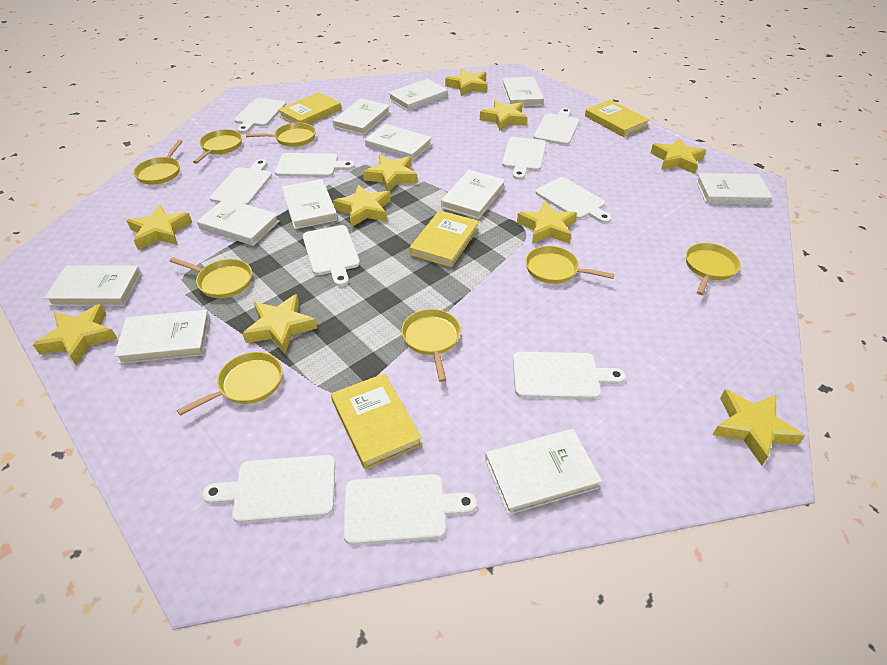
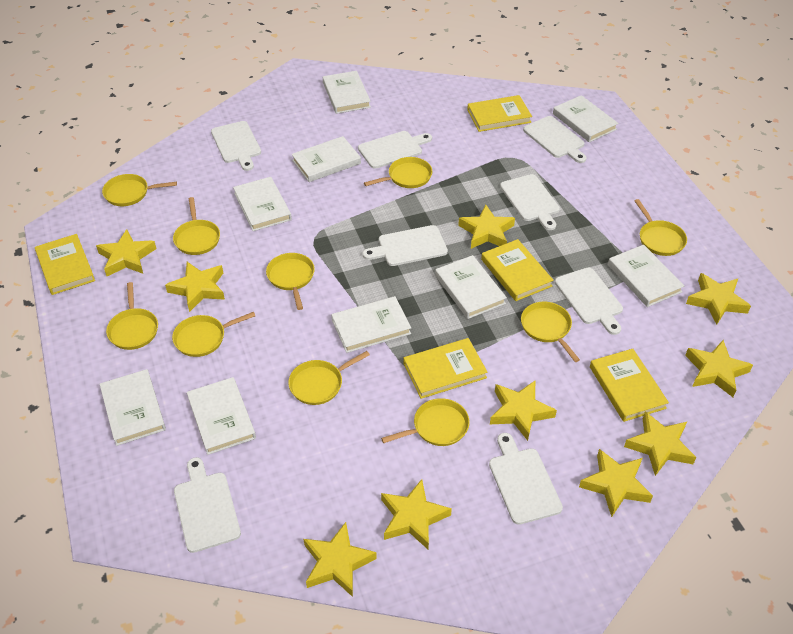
white book: [44,265,142,306] [114,310,210,364] [197,198,280,246] [282,179,338,229] [333,98,390,135] [365,124,432,161] [388,79,448,111] [441,170,505,219] [485,429,602,515] [502,77,544,107] [695,173,773,205] = 11 -> [100,369,166,446] [187,377,256,455] [233,177,292,231] [292,136,361,182] [323,71,371,114] [331,296,411,353] [435,255,507,319] [553,95,618,142] [608,245,684,307] = 9
white cutting board: [202,455,335,523] [210,159,272,205] [234,98,286,133] [275,153,355,177] [303,225,360,286] [343,474,477,545] [502,137,546,180] [513,352,626,399] [534,108,579,145] [536,177,612,224] = 10 -> [174,457,241,553] [211,121,261,171] [358,131,432,169] [363,225,448,266] [489,433,563,525] [500,174,560,230] [523,116,587,163] [555,268,623,335] = 8
yellow book: [278,92,341,124] [331,373,422,469] [410,210,479,268] [585,100,650,137] = 4 -> [35,234,95,295] [403,338,488,399] [467,95,532,132] [481,239,553,301] [590,349,669,422] = 5
yellow pan: [133,140,183,185] [169,257,252,298] [177,352,282,416] [193,129,242,164] [246,123,316,147] [401,309,461,382] [525,246,615,284] [686,243,741,295] = 8 -> [102,174,177,206] [106,282,158,350] [172,312,255,357] [173,197,220,255] [266,253,315,310] [288,351,370,405] [364,157,432,188] [381,398,470,446] [521,302,580,362] [635,199,687,256] = 10

